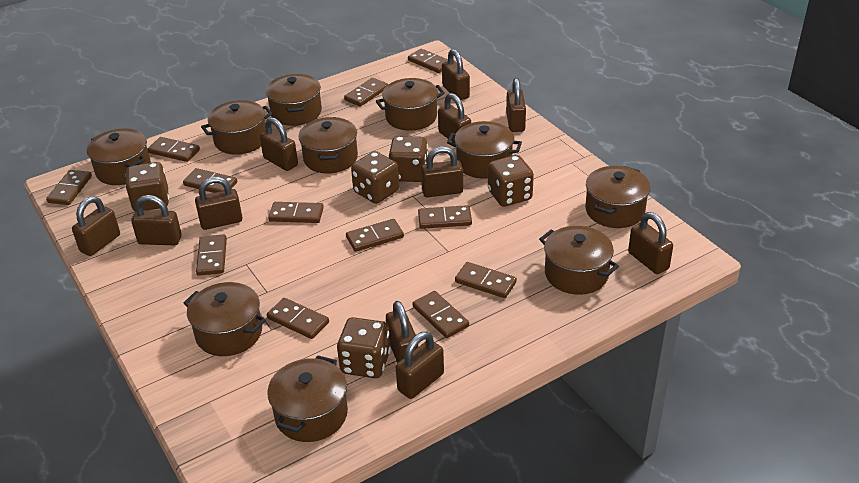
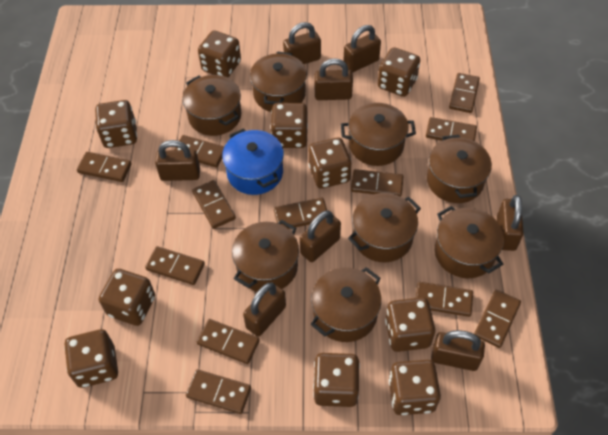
blue pot: none = 0 -> [222,128,284,195] = 1
brown dice: [126,162,169,211] [337,317,391,378] [351,151,399,204] [389,136,428,182] [488,155,534,207] = 5 -> [64,329,118,388] [95,100,137,148] [99,269,155,326] [198,31,241,78] [271,103,308,148] [309,137,352,189] [313,353,360,407] [378,47,420,97] [385,297,435,352] [389,360,441,415] = 10
brown padlock: [72,196,120,256] [131,195,182,245] [195,177,243,230] [260,117,298,171] [386,301,418,363] [396,332,444,399] [421,146,463,197] [438,93,471,143] [442,49,470,100] [506,78,526,132] [628,212,673,274] = 11 -> [155,140,200,181] [243,283,286,337] [283,22,321,64] [300,210,341,262] [315,58,353,100] [344,25,381,72] [431,330,485,371] [497,195,524,251] = 8
brown pot: [87,128,151,185] [183,282,266,356] [201,100,273,155] [266,74,322,126] [267,356,348,442] [298,117,358,173] [376,78,445,131] [447,121,522,179] [539,226,619,295] [585,166,650,228] = 10 -> [182,75,242,136] [232,220,299,292] [250,52,307,112] [310,267,382,342] [341,103,416,166] [348,193,421,262] [427,135,492,203] [435,206,504,278] = 8

